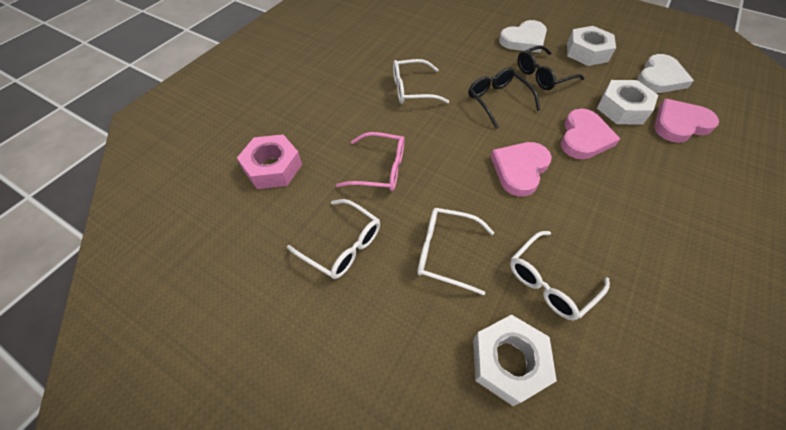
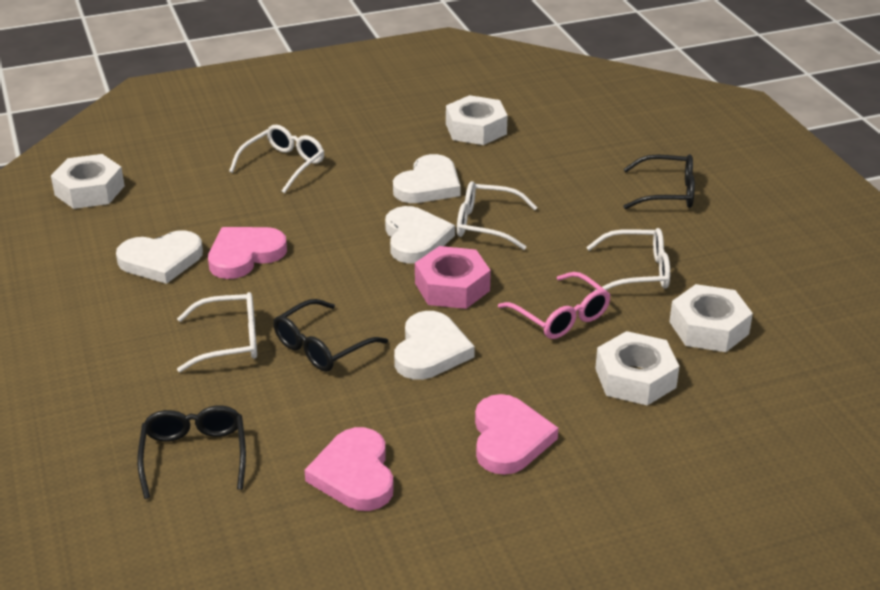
black glasses: [468,68,540,129] [517,45,584,90] = 2 -> [137,405,246,499] [273,299,388,372] [623,154,695,209] = 3
white heart: [499,20,547,53] [637,54,694,93] = 2 -> [116,230,203,284] [385,206,455,264] [393,154,461,203] [394,311,475,380] = 4
white nut: [473,315,557,406] [567,26,616,66] [597,80,658,125] = 3 -> [51,154,125,209] [446,95,508,145] [595,331,679,406] [669,284,753,352] = 4

